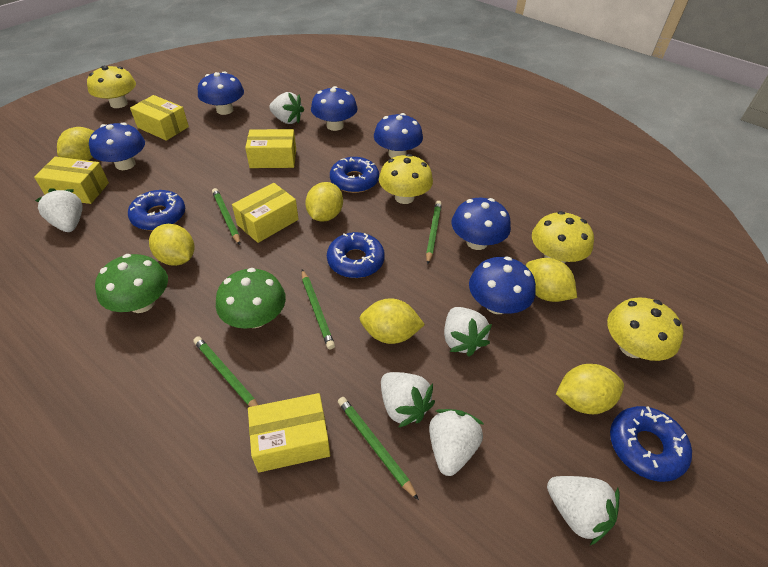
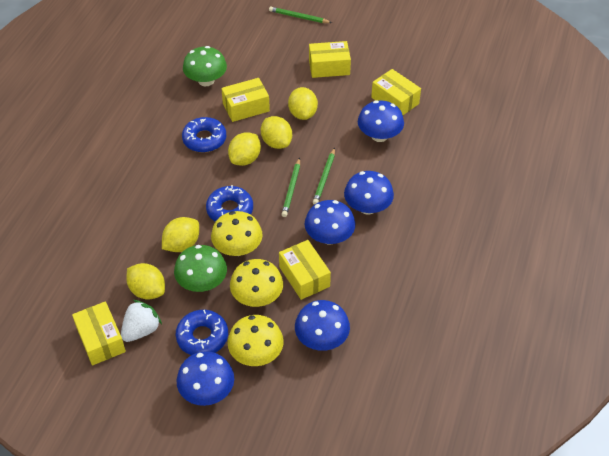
blue donut: [128,190,185,231] [327,232,385,278] [330,157,379,193] [610,406,692,482] = 4 -> [176,310,228,355] [182,117,226,152] [206,185,253,222] = 3
blue mushroom: [89,122,145,170] [198,71,244,115] [311,86,357,131] [374,113,423,158] [452,198,511,250] [469,256,536,314] = 6 -> [177,351,234,406] [295,300,350,351] [305,200,355,245] [344,171,394,215] [358,100,404,142] = 5
green pencil: [193,336,258,407] [212,188,240,245] [302,270,335,349] [338,397,419,500] [426,201,442,265] = 5 -> [269,7,332,23] [282,158,300,217] [313,148,335,205] = 3
white strawberry: [35,188,83,232] [269,92,304,124] [381,372,435,428] [429,409,485,476] [444,307,492,357] [547,476,619,545] = 6 -> [121,300,162,342] = 1
yellow lemon: [57,127,94,161] [149,224,194,266] [305,182,343,222] [360,298,425,344] [526,258,577,302] [556,364,624,414] = 6 -> [126,263,165,300] [162,217,199,252] [228,132,261,166] [261,116,292,149] [288,87,318,120] = 5
yellow mushroom: [87,66,136,108] [379,154,433,204] [532,211,594,264] [607,298,684,361] = 4 -> [211,211,263,256] [227,315,284,366] [230,259,283,307] = 3

